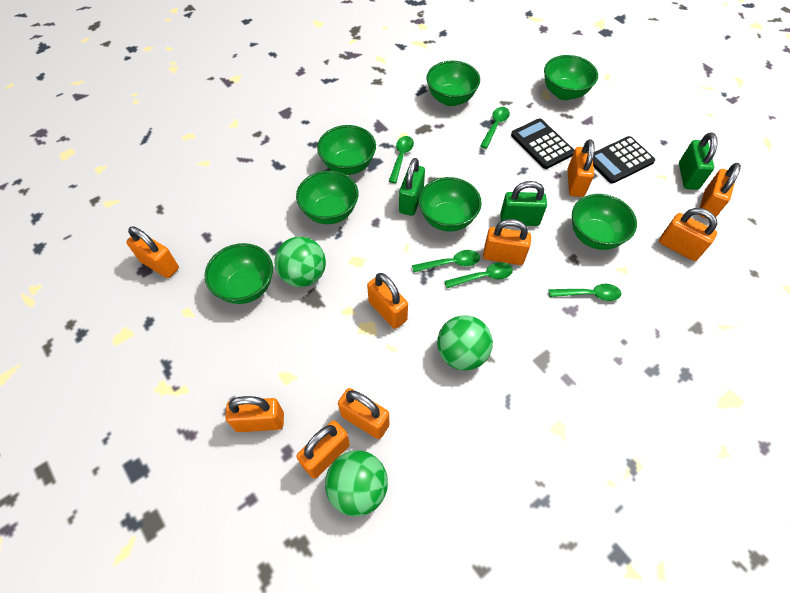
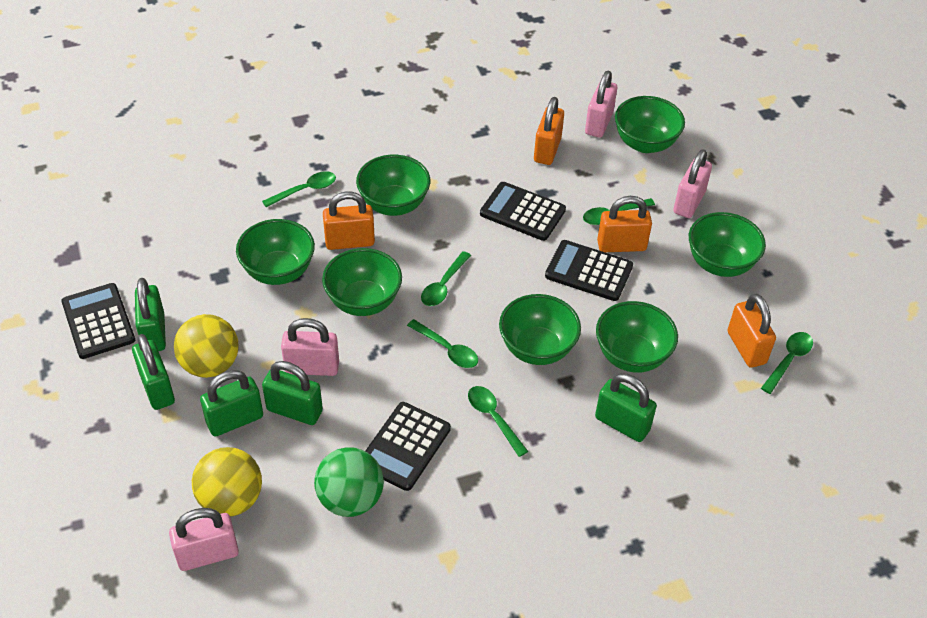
black calculator: [511,118,575,169] [593,136,655,184] = 2 -> [61,283,135,359] [365,402,451,491] [480,182,566,241] [545,240,633,301] = 4
green ball: [275,236,326,287] [325,451,388,517] [437,315,493,370] = 3 -> [314,447,384,517] = 1
green padlock: [399,158,425,216] [500,181,547,226] [679,132,718,190] = 3 -> [132,334,175,410] [135,278,166,351] [200,370,263,436] [262,361,323,425] [595,373,657,442] = 5
green spoon: [389,136,414,183] [412,250,480,272] [444,262,513,288] [480,107,510,149] [548,284,621,301] = 5 -> [262,171,336,207] [407,319,478,368] [421,251,471,306] [468,386,528,457] [583,198,655,225] [761,332,813,394] = 6
orange padlock: [126,227,179,278] [225,396,284,432] [296,421,350,479] [338,388,389,439] [367,273,408,329] [483,219,531,265] [567,139,595,197] [659,208,717,261] [699,163,741,218] = 9 -> [323,191,375,250] [534,97,564,165] [597,196,652,252] [728,294,776,368] = 4
pink padlock: none = 0 -> [169,508,239,571] [281,318,339,376] [585,71,617,138] [673,149,712,218] = 4
yellow ball: none = 0 -> [174,314,239,378] [192,447,262,517] = 2

